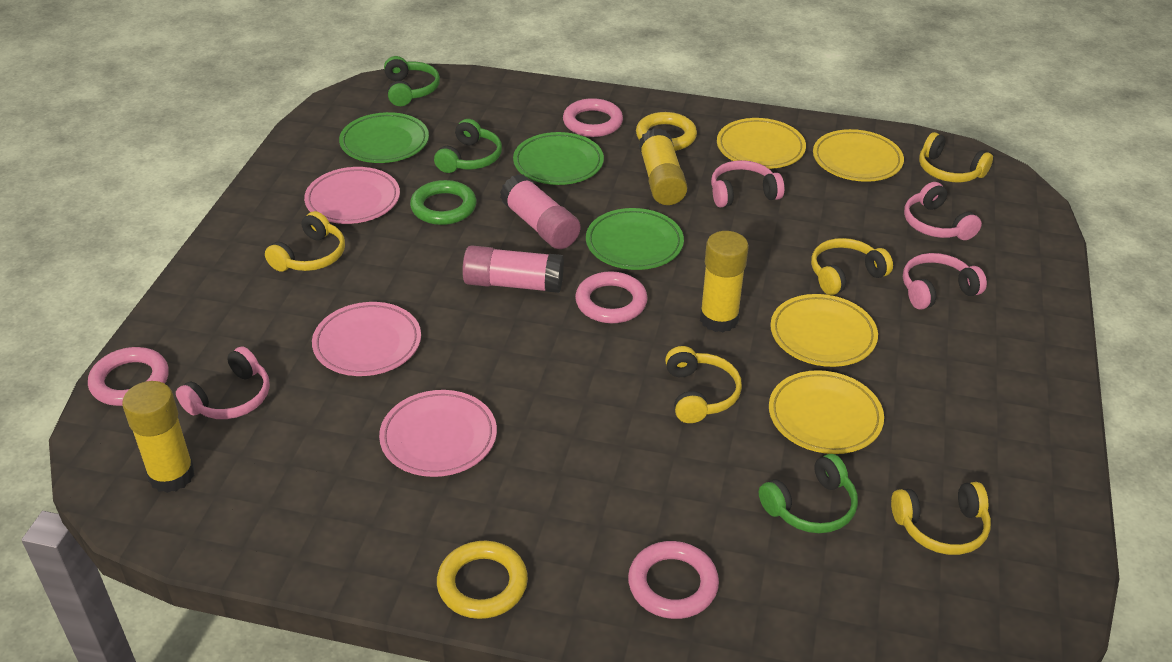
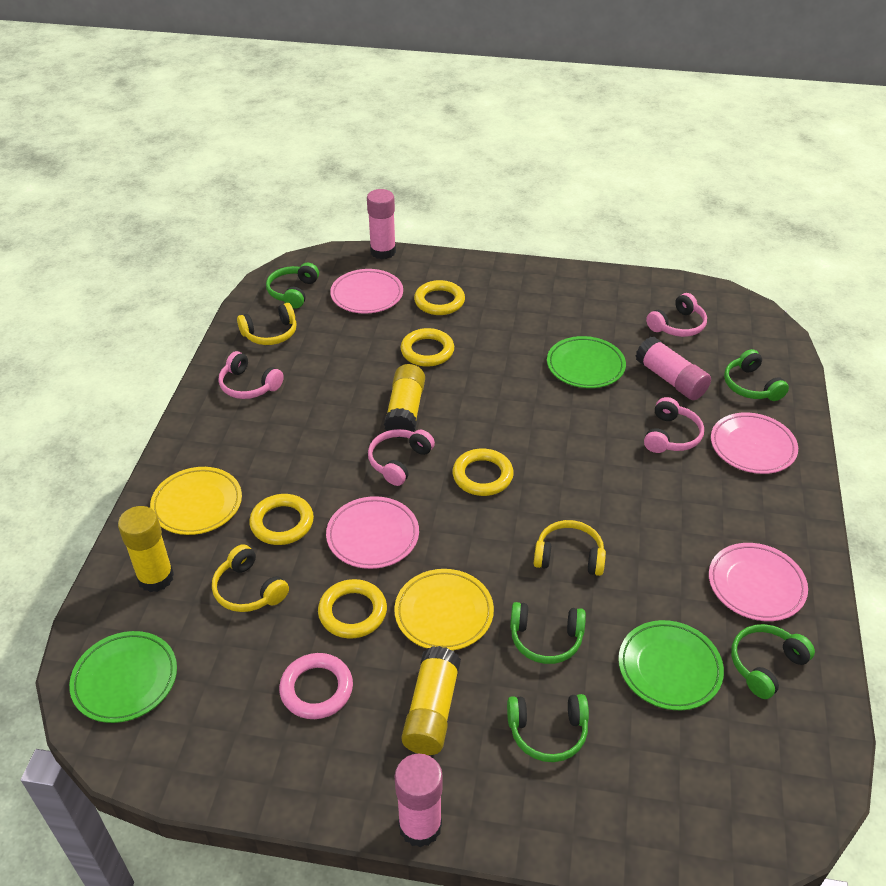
green headphones: [384,56,440,106] [434,119,502,173] [759,454,858,533] = 3 -> [266,263,319,309] [507,694,589,762] [510,602,586,664] [724,349,789,401] [731,624,815,699] = 5
green ring: [410,180,476,225] = 1 -> none = 0
pink glue stick: [462,245,564,293] [500,174,580,249] = 2 -> [367,189,396,259] [395,753,443,848] [636,337,711,400] = 3
pink plate: [304,167,400,224] [312,302,421,376] [379,390,497,477] = 3 -> [326,496,419,569] [330,269,403,314] [709,543,808,621] [711,412,798,474] = 4
pink ring: [88,347,169,406] [563,98,623,137] [575,271,648,323] [628,541,719,619] = 4 -> [279,653,353,719] = 1
yellow headphones: [265,211,345,272] [665,346,742,423] [811,238,893,295] [891,482,991,555] [919,132,993,182] = 5 -> [212,544,289,612] [237,303,297,345] [534,520,606,576] = 3
yellow plate: [717,118,806,169] [769,370,884,454] [770,294,878,367] [813,129,904,182] = 4 -> [150,467,242,535] [394,569,494,650] = 2
yellow ring: [437,541,528,619] [636,112,697,151] = 2 -> [249,494,314,545] [318,579,387,638] [401,328,454,367] [414,280,465,315] [453,449,514,496] = 5

